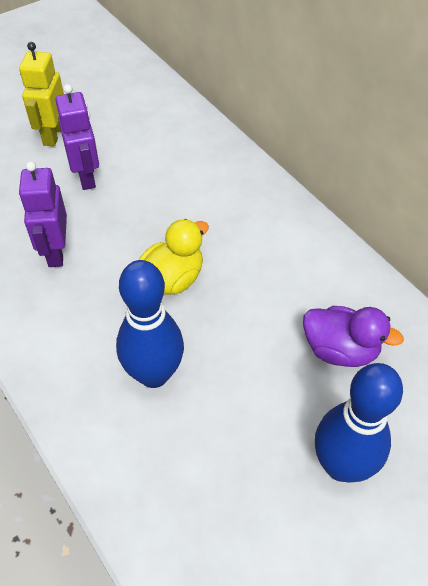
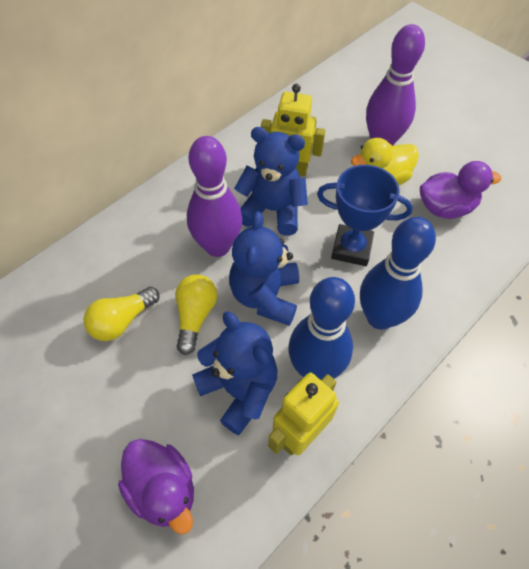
blue teddy bear: none = 0 -> [192,311,277,435] [229,211,299,326] [234,127,308,236] = 3
blue trophy: none = 0 -> [317,165,413,266] = 1
purple bowling pin: none = 0 -> [187,136,242,257] [366,24,425,146] = 2
purple duck: [303,306,404,367] = 1 -> [118,439,194,535] [420,161,501,219] = 2
purple robot: [19,161,67,267] [55,84,99,190] = 2 -> none = 0
yellow light bulb: none = 0 -> [83,287,160,341] [175,274,217,355] = 2
yellow robot: [19,42,64,146] = 1 -> [261,84,325,176] [268,372,339,455] = 2

